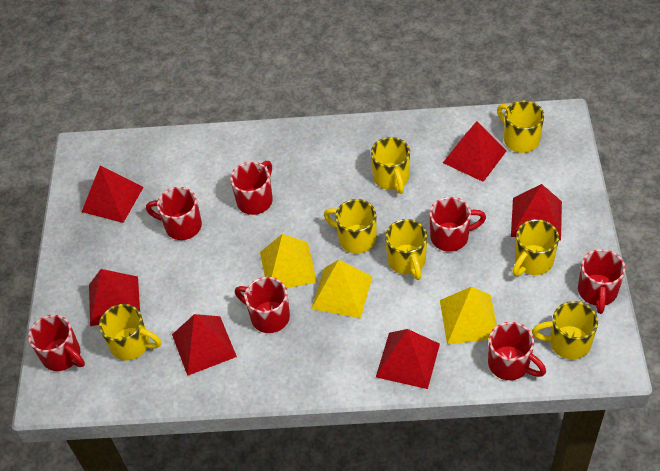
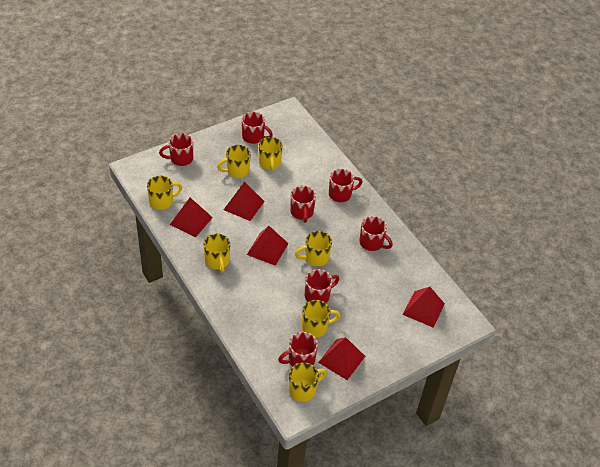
red pyramid: [82,165,144,223] [89,269,140,326] [172,314,237,376] [376,329,440,389] [443,121,506,182] [511,184,562,241] = 6 -> [170,198,213,237] [224,182,265,221] [247,226,289,266] [318,337,365,380] [403,287,445,328] = 5
yellow pyramid: [260,234,317,288] [311,260,373,318] [440,287,497,344] = 3 -> none = 0

